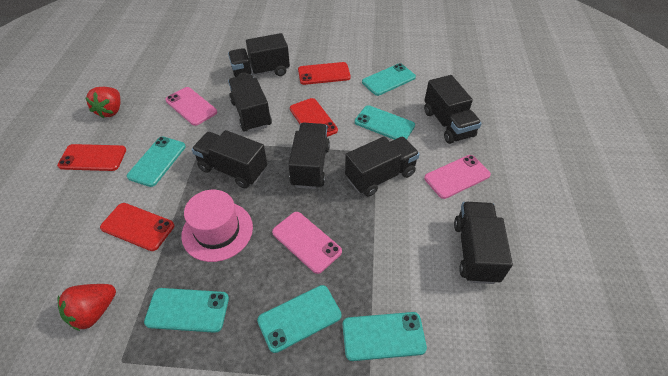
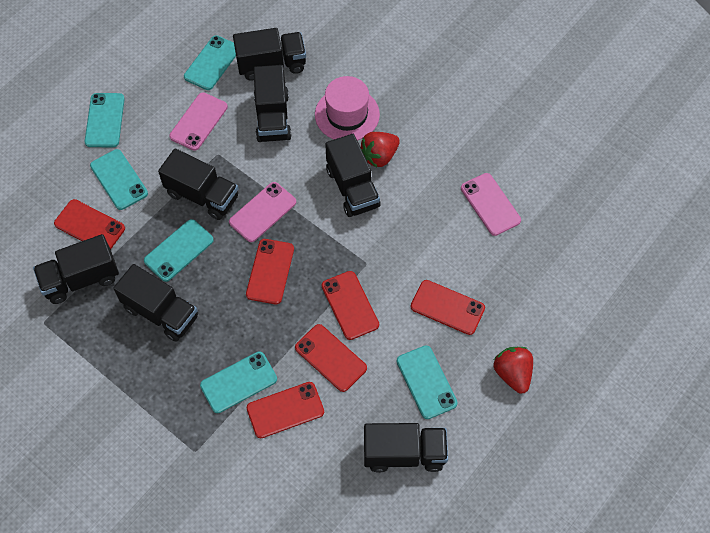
red phone: [57,144,126,171] [100,203,174,251] [290,98,338,137] [298,62,351,85] = 4 -> [54,199,125,249] [246,239,294,304] [246,382,324,438] [295,324,367,392] [322,271,379,340] [411,280,485,335] = 6

